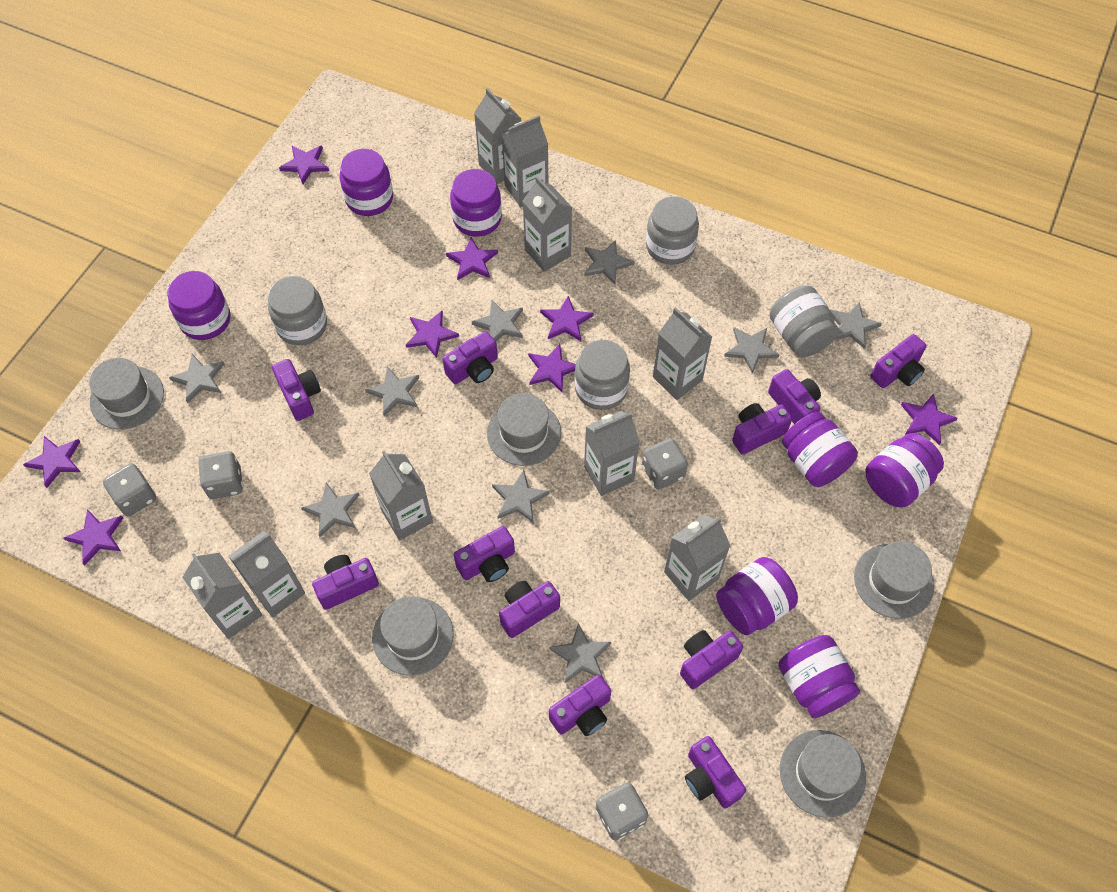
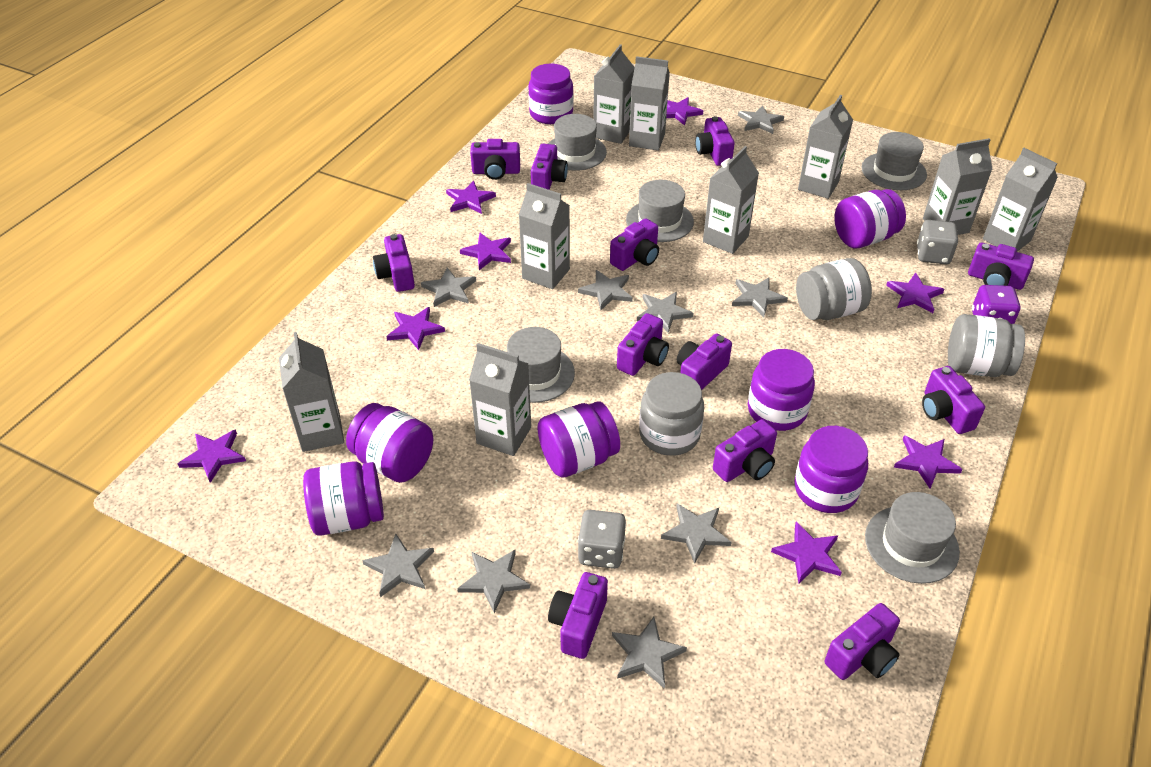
grey dice: [103,463,156,516] [198,451,243,499] [595,782,648,840] [642,438,688,490] = 4 -> [578,510,626,569] [917,220,958,264] = 2
grey jar: [268,276,327,345] [575,340,630,410] [646,197,699,265] [770,286,839,357] = 4 -> [639,372,704,456] [796,258,872,320] [948,314,1025,377] = 3
purple camera: [272,359,321,421] [312,555,379,610] [443,331,498,384] [454,526,515,582] [499,581,560,638] [549,675,611,736] [680,630,743,689] [685,736,746,809] [732,403,792,455] [768,369,821,424] [871,334,927,388] = 11 -> [373,234,415,292] [470,139,520,180] [531,144,568,190] [548,572,608,659] [610,218,659,271] [617,313,669,376] [677,334,732,390] [695,116,735,166] [713,419,777,482] [825,603,900,680] [922,366,985,434] [968,242,1034,290] = 12
purple dice: none = 0 -> [972,285,1020,324] = 1

